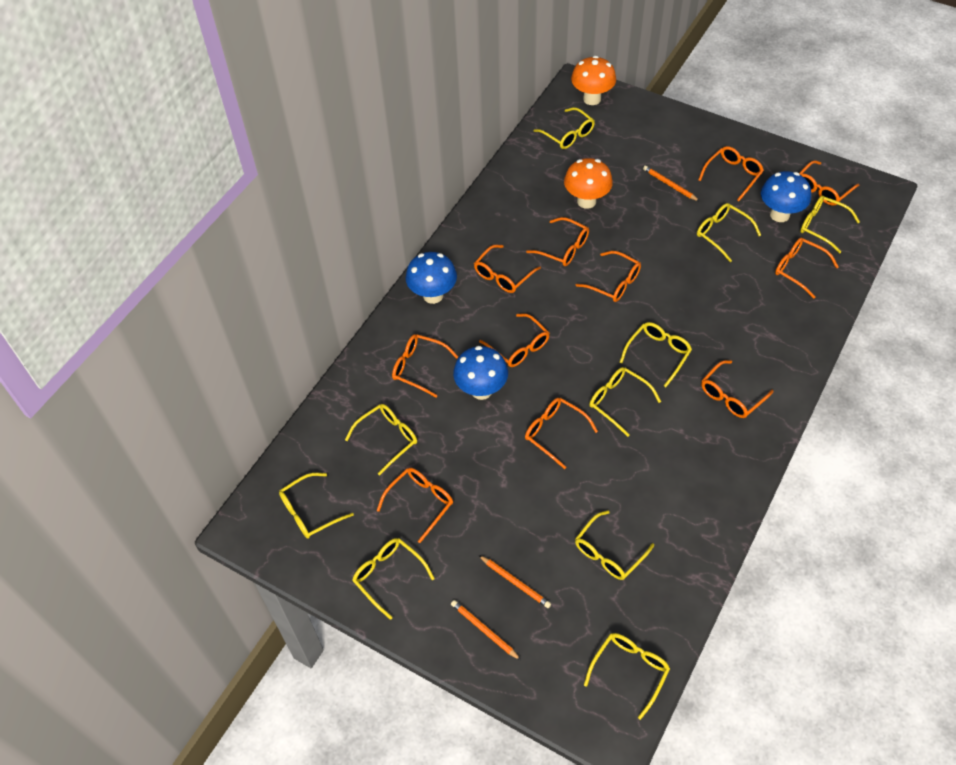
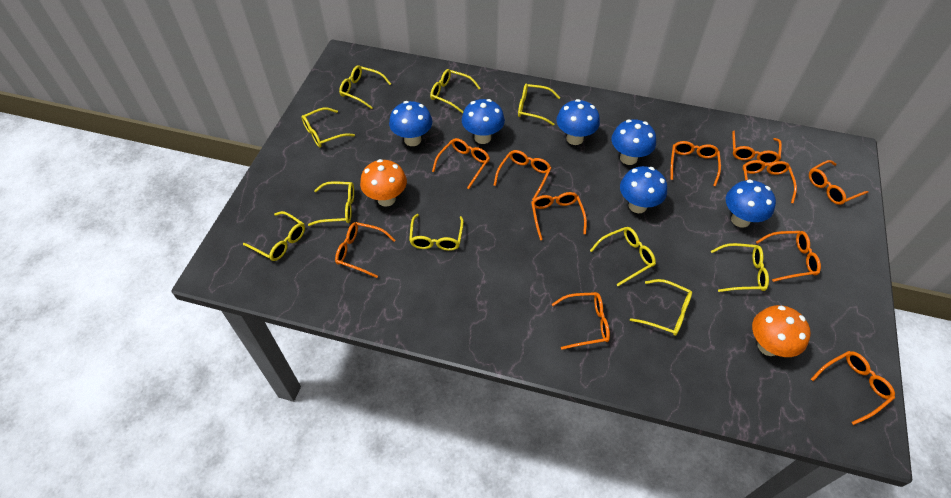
blue mushroom: [406,252,457,304] [453,346,508,400] [761,171,811,222] = 3 -> [389,101,433,146] [462,99,505,144] [557,99,600,145] [612,119,656,165] [620,166,667,213] [726,180,776,228] = 6
orange pencil: [451,600,521,660] [479,555,551,608] [643,166,699,201] = 3 -> none = 0

